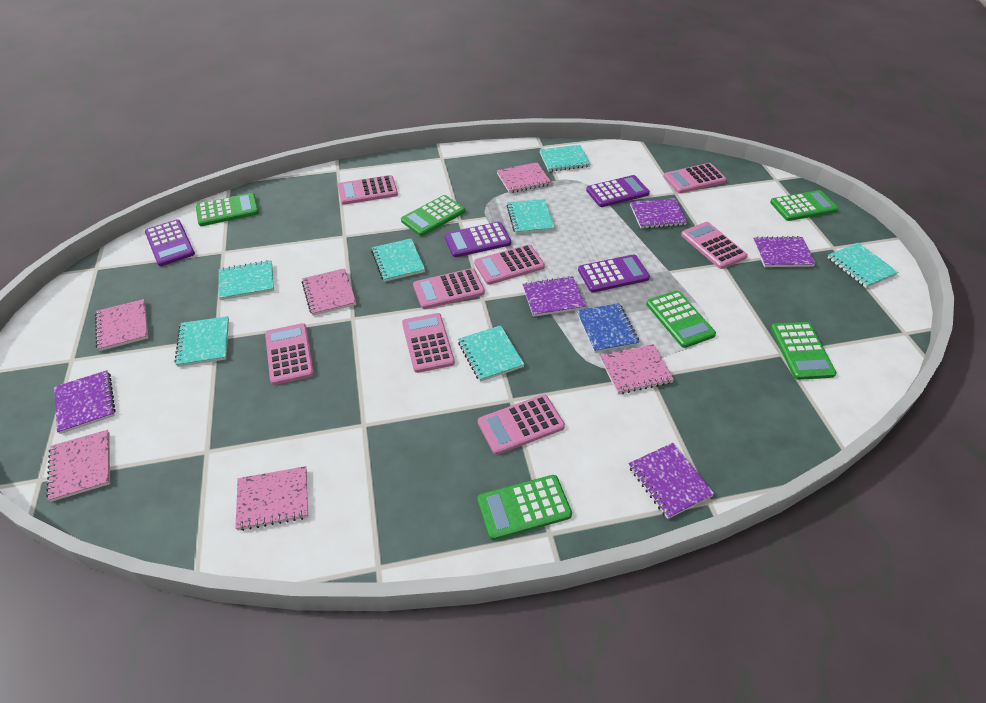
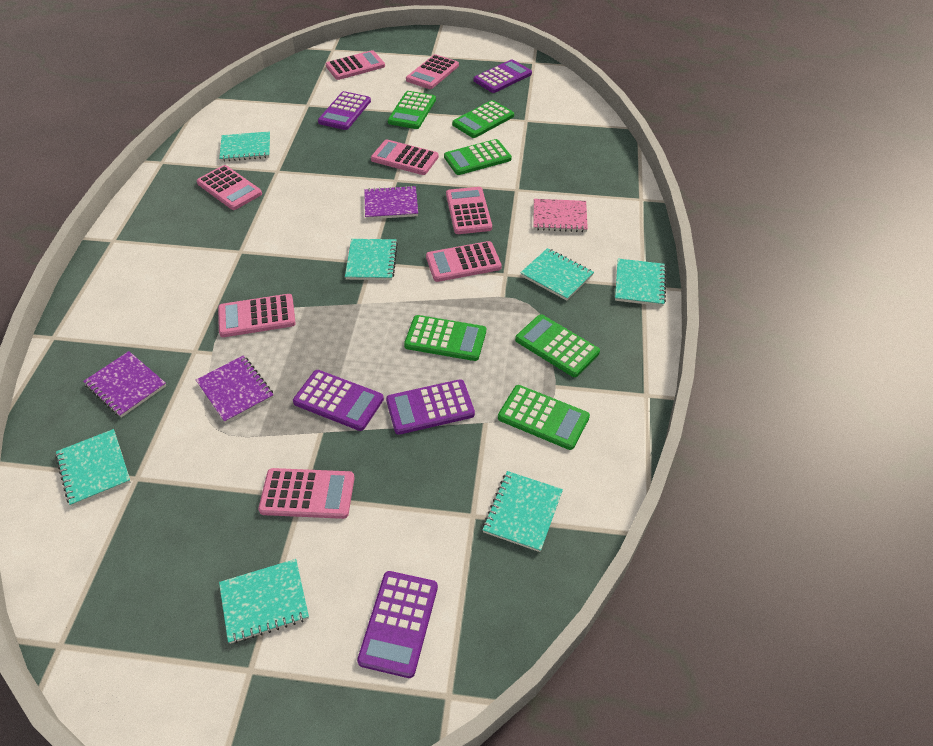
blue notebook: [577,303,639,353] = 1 -> none = 0
pink notebook: [46,430,110,502] [95,299,148,351] [235,466,308,531] [302,268,356,316] [497,162,551,193] [600,344,674,394] = 6 -> [533,199,588,232] = 1
purple calculator: [145,220,195,266] [444,222,511,257] [578,254,650,292] [586,175,650,207] = 4 -> [293,370,384,431] [318,91,371,130] [357,571,438,678] [386,379,475,435] [473,59,532,93] = 5
purple notebook: [54,370,116,434] [523,276,586,317] [628,443,714,519] [630,198,687,229] [753,236,816,267] = 5 -> [83,351,166,418] [196,355,274,423] [364,186,418,219] = 3

